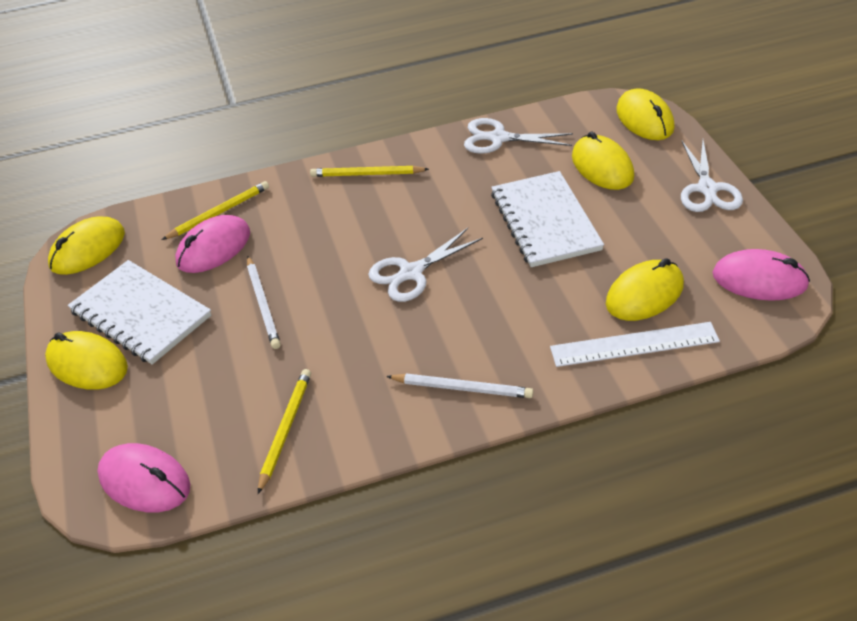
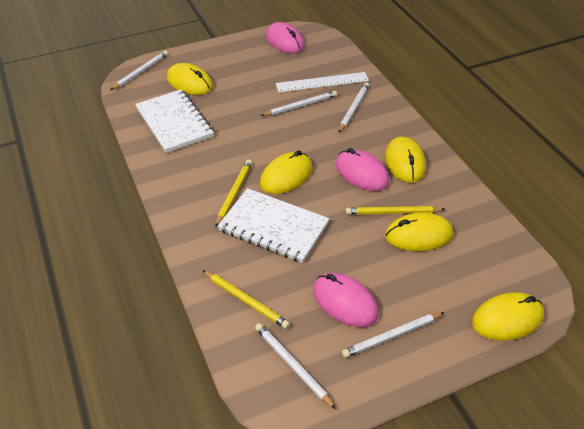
white pencil: [247,256,281,349] [386,373,533,398] = 2 -> [110,51,168,90] [255,323,336,409] [261,91,337,116] [339,83,369,132] [342,312,445,358] = 5
white scissors: [368,228,483,302] [464,118,573,154] [681,140,743,212] = 3 -> none = 0

